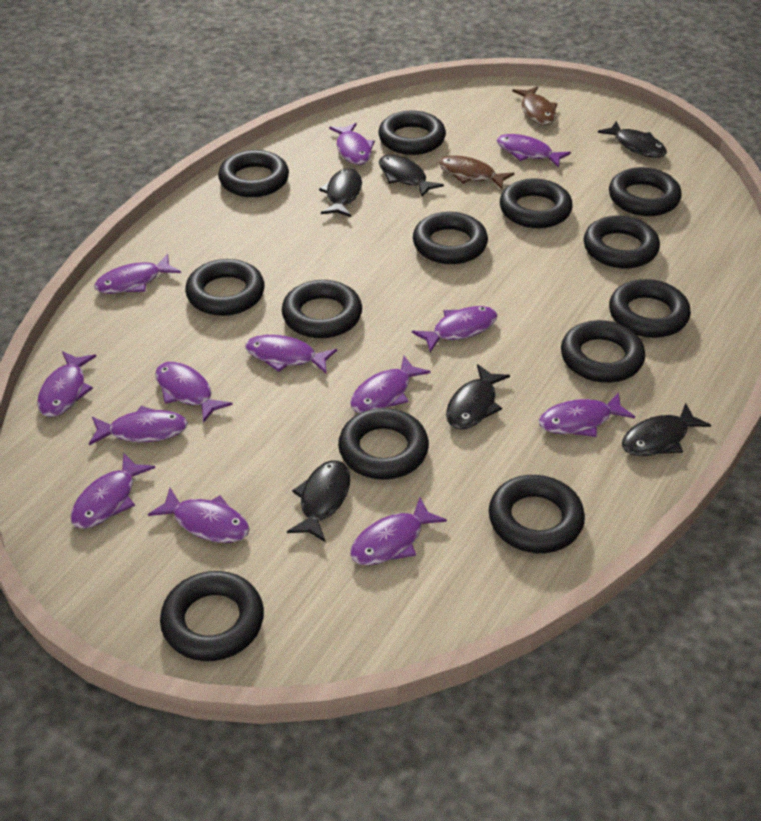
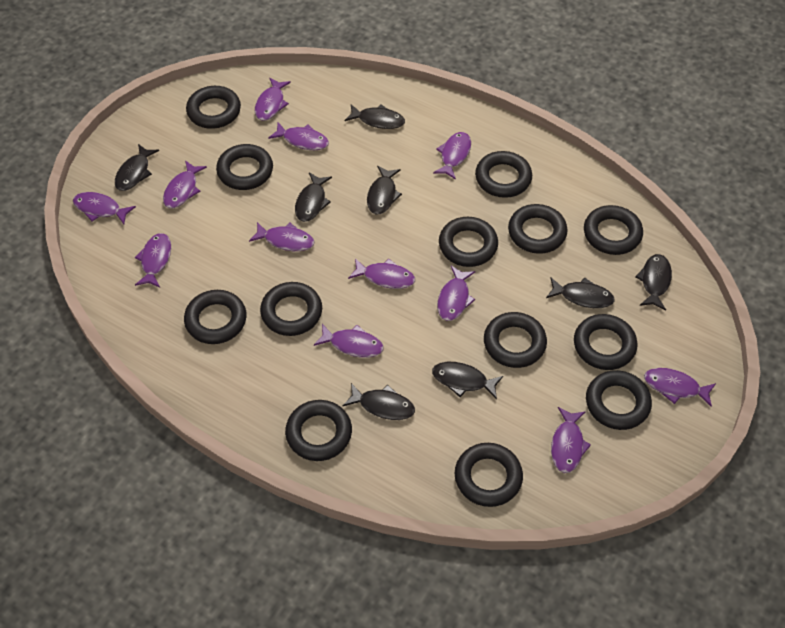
black fish: [287,460,350,542] [319,168,362,217] [379,155,444,197] [446,364,510,430] [598,121,667,158] [622,403,711,456] = 6 -> [115,144,159,191] [295,173,332,222] [343,383,415,420] [344,105,405,129] [367,166,402,214] [432,362,503,399] [546,277,615,308] [635,254,672,310] = 8
brown fish: [438,156,514,189] [512,86,558,125] = 2 -> none = 0
purple fish: [37,351,96,417] [70,453,155,529] [89,406,188,445] [94,254,181,294] [148,488,250,543] [155,362,233,423] [245,335,337,373] [329,123,375,165] [350,356,431,413] [350,497,447,565] [412,306,497,352] [497,134,571,168] [539,392,635,437] = 13 -> [73,192,136,224] [135,233,171,288] [163,160,207,208] [249,222,314,251] [255,77,291,121] [268,123,329,150] [314,324,384,358] [348,258,415,289] [433,132,471,180] [437,266,475,321] [551,407,591,473] [644,368,716,407] = 12

